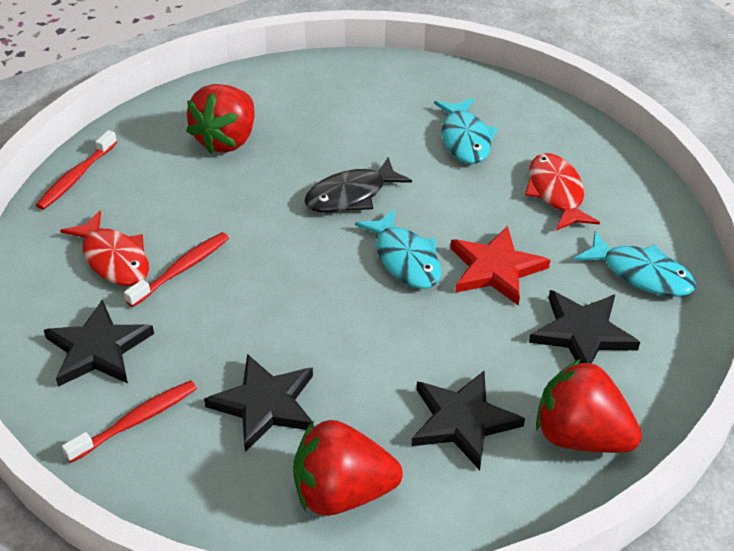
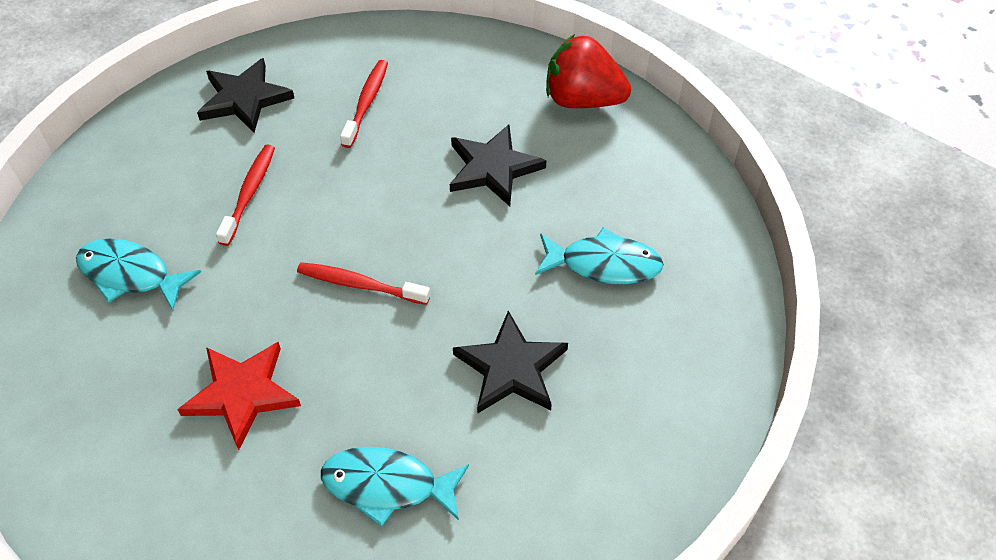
black fish: [304,157,412,213] = 1 -> none = 0
black star: [44,300,154,387] [204,354,313,452] [411,371,525,470] [529,290,640,364] = 4 -> [197,58,294,133] [450,124,547,206] [453,311,568,414] = 3
red fish: [60,211,149,286] [525,153,600,231] = 2 -> none = 0
red strawberry: [186,84,255,154] [293,420,403,516] [536,359,642,453] = 3 -> [546,34,631,108] = 1

